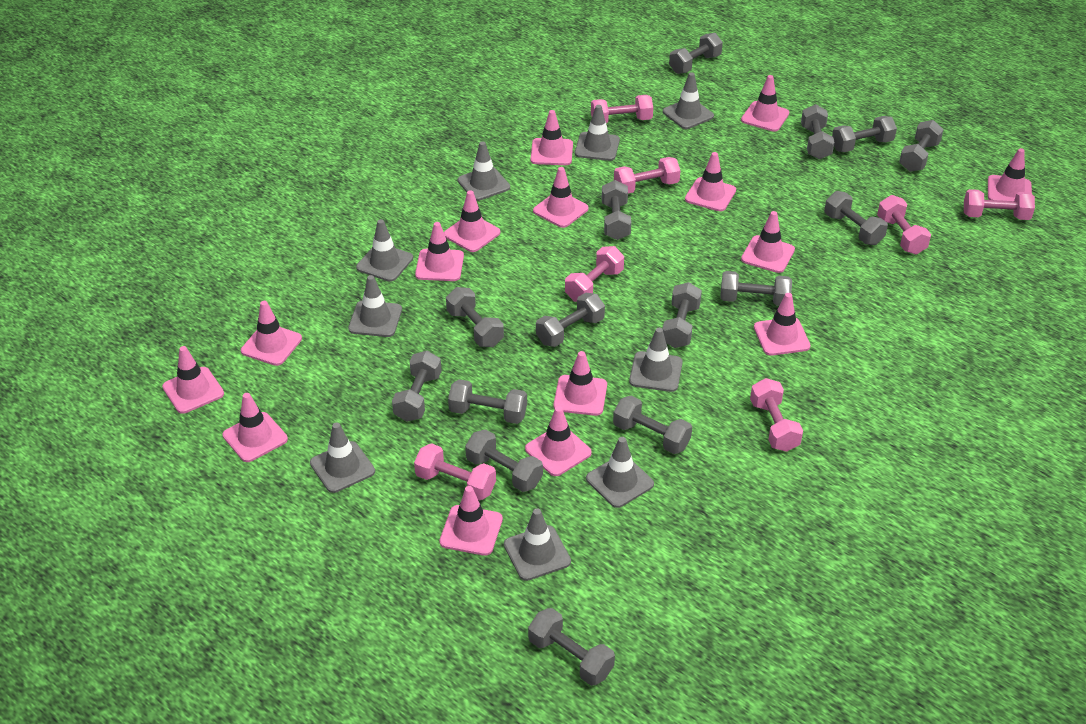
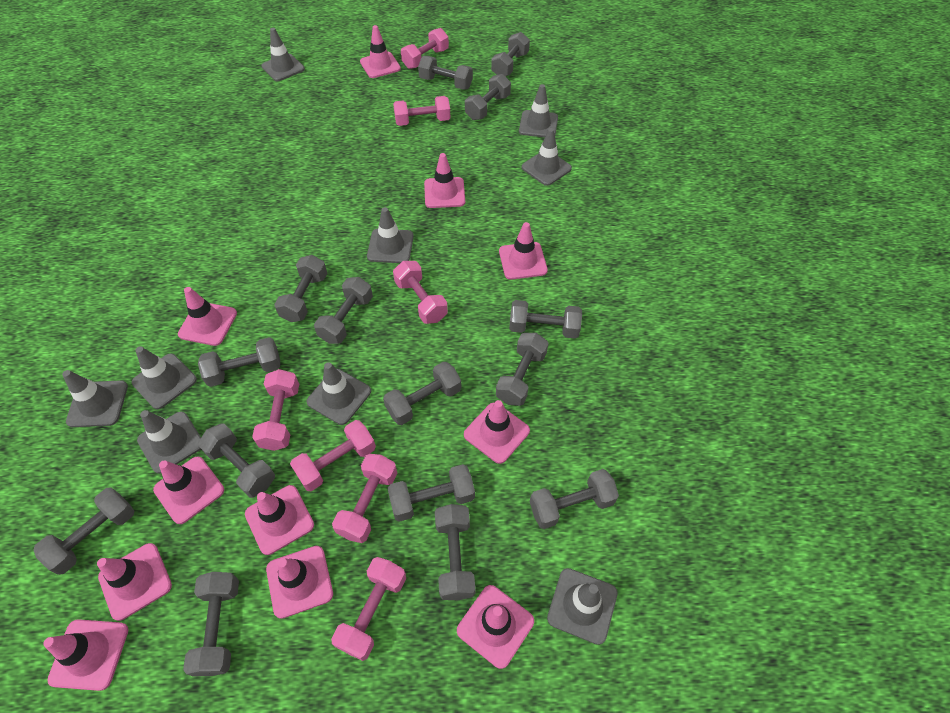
pink traffic cone: [162,346,224,414] [223,393,288,462] [241,301,302,366] [415,222,464,281] [439,486,503,556] [444,190,500,252] [525,406,592,476] [530,110,573,165] [533,167,589,228] [554,351,607,416] [685,152,736,211] [741,75,789,132] [741,211,795,273] [754,293,811,356] [988,148,1032,201] = 15 -> [43,619,129,691] [97,543,172,621] [153,456,224,524] [178,287,237,346] [245,485,314,555] [266,546,333,619] [360,25,401,78] [424,153,465,208] [457,585,534,669] [464,400,530,464] [499,222,548,280] = 11

